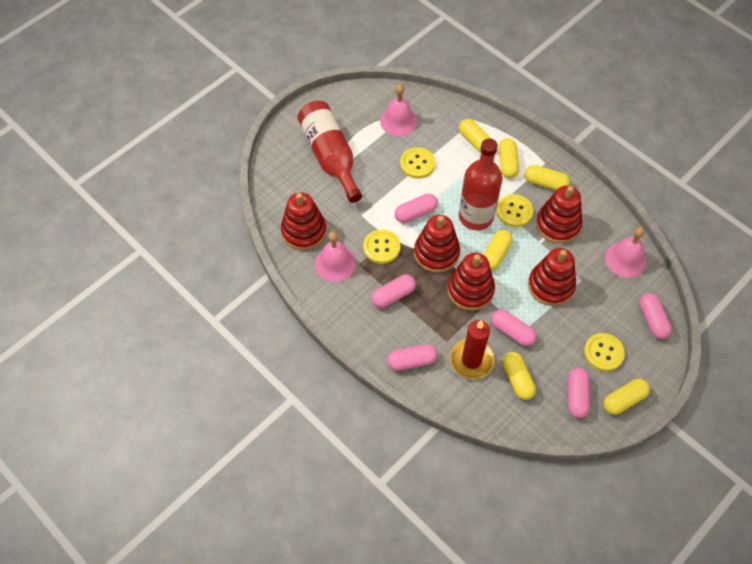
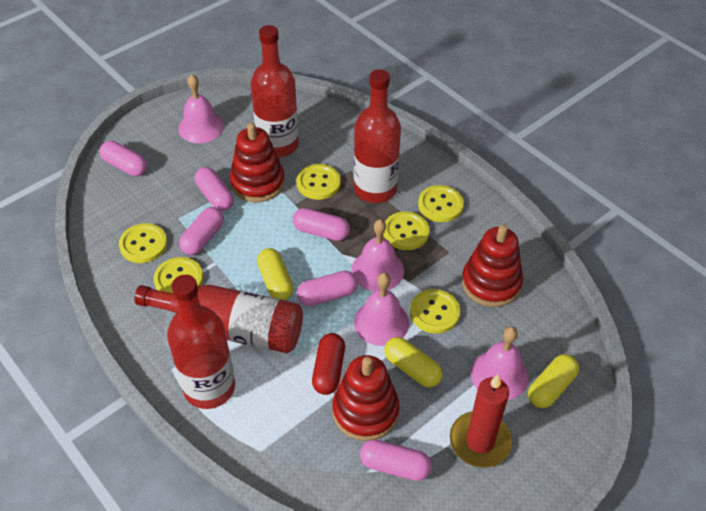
pink bell: [315,232,356,282] [380,84,418,136] [605,227,646,278] = 3 -> [178,74,224,143] [352,219,404,291] [354,273,409,346] [471,327,529,400] = 4
red bottle: [298,101,362,203] [459,138,502,230] = 2 -> [134,285,303,353] [167,275,235,409] [251,25,299,158] [354,69,401,203] = 4
red capsule: none = 0 -> [312,333,345,395] = 1
red stacking toy: [281,192,327,250] [414,215,460,273] [448,253,495,311] [528,248,576,306] [536,186,582,244] = 5 -> [230,123,285,202] [332,355,400,441] [462,225,523,307] = 3
yellow button: [363,229,401,264] [400,147,436,179] [496,194,533,227] [584,333,625,371] = 4 -> [119,223,167,263] [154,257,203,293] [297,164,341,200] [383,211,430,250] [410,289,460,334] [418,185,464,222] = 6
yellow capsule: [459,119,491,153] [483,230,512,271] [499,138,519,178] [503,352,536,400] [525,165,570,190] [603,379,650,415] = 6 -> [257,248,294,300] [384,337,443,388] [528,354,579,408] = 3

